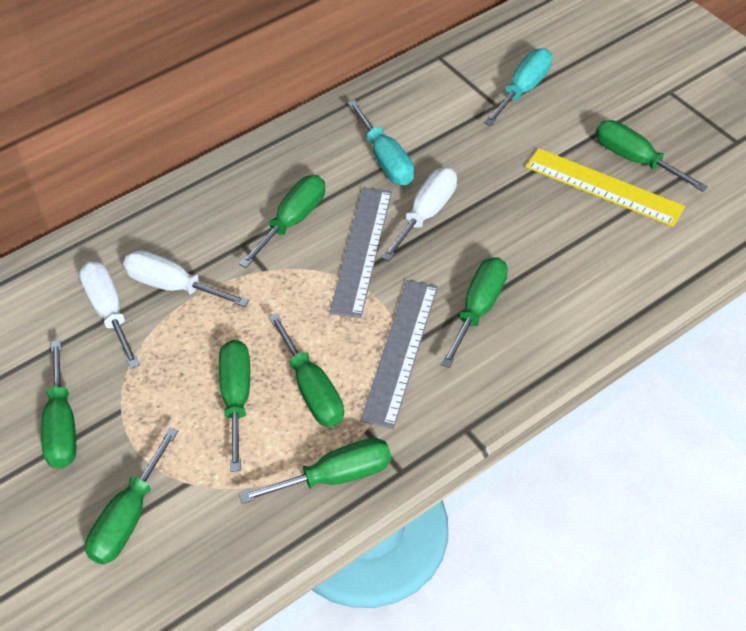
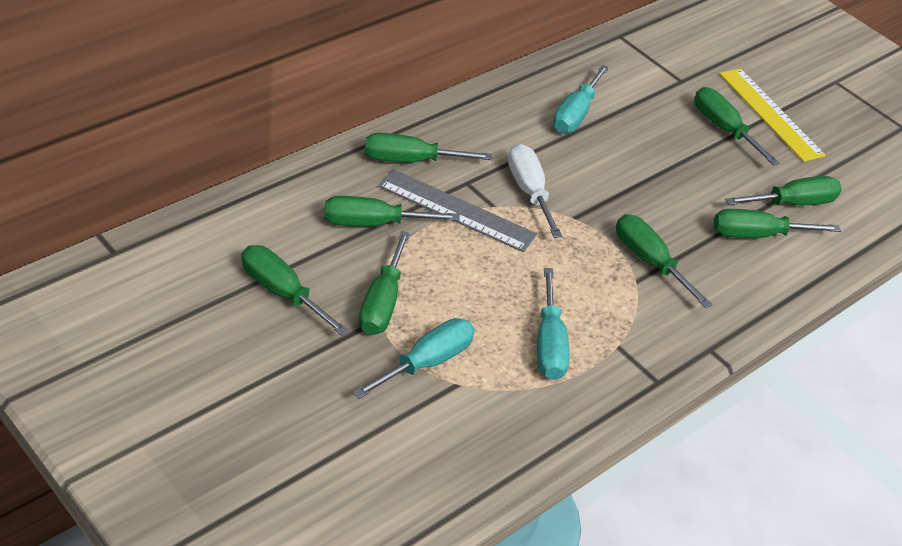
grey ruler: [330,188,392,318] [360,280,438,429] = 2 -> [378,169,537,252] = 1
turquoise screwdriver: [348,100,414,185] [484,48,552,126] = 2 -> [353,318,475,399] [537,268,570,380] [553,64,609,133] = 3
white screwdriver: [79,261,140,368] [123,250,249,307] [381,168,457,261] = 3 -> [508,144,562,238] = 1

